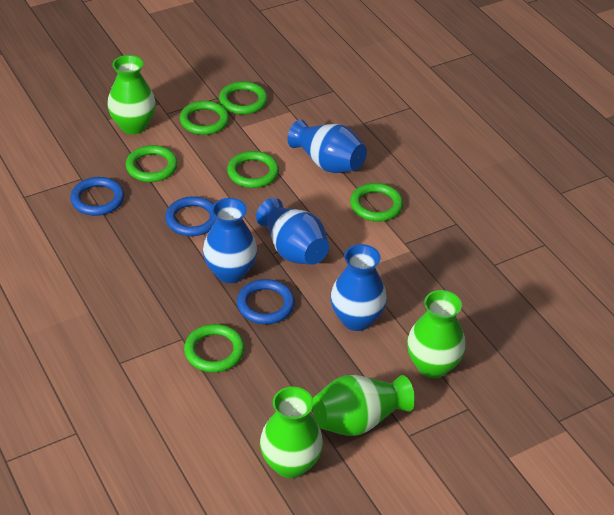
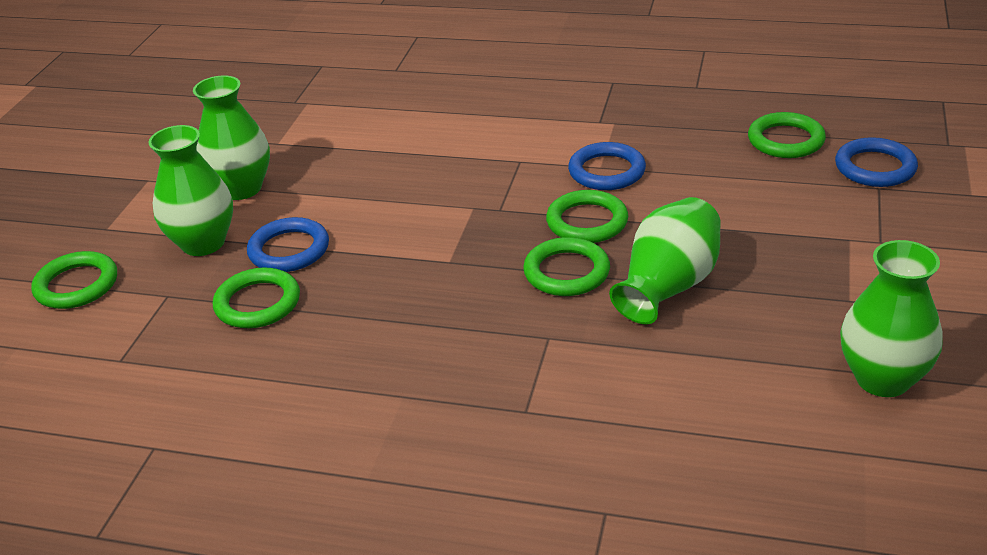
blue vase: [203,198,257,283] [256,198,329,265] [287,119,367,173] [330,244,387,331] = 4 -> none = 0
green ring: [126,145,178,182] [180,101,229,135] [184,324,244,372] [219,81,268,114] [227,151,279,188] [350,183,403,222] = 6 -> [31,251,117,309] [213,268,300,328] [523,237,610,296] [546,190,628,243] [748,112,826,158] = 5

